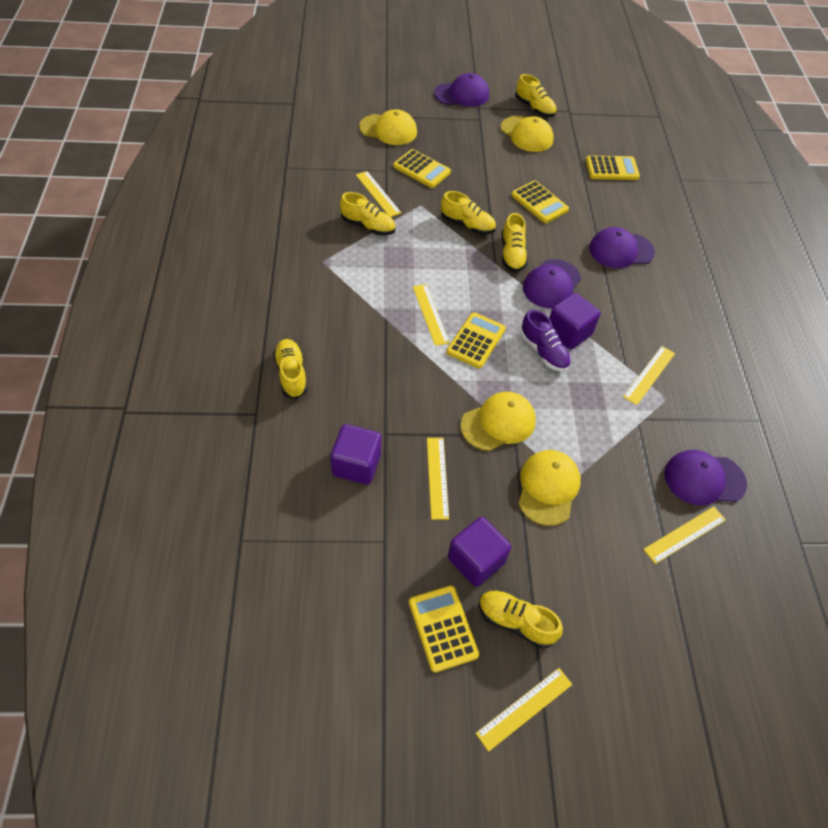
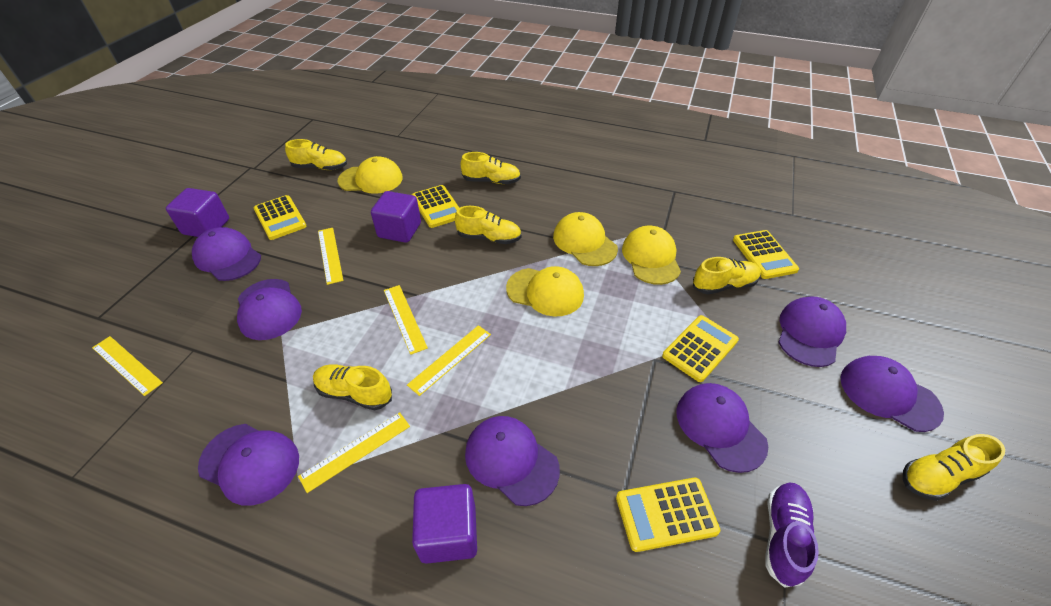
purple cap: [434,73,489,107] [523,259,581,308] [589,227,655,268] [664,450,747,506] = 4 -> [192,227,261,281] [198,424,299,506] [237,279,302,340] [465,416,560,506] [677,383,768,473] [778,296,846,367] [841,356,944,432] = 7
yellow ruler: [356,171,401,217] [413,284,450,346] [427,438,449,520] [476,668,572,752] [623,346,675,405] [643,506,726,564] = 6 -> [92,336,163,396] [298,412,410,493] [318,228,343,285] [384,285,428,355] [407,325,491,396] = 5

